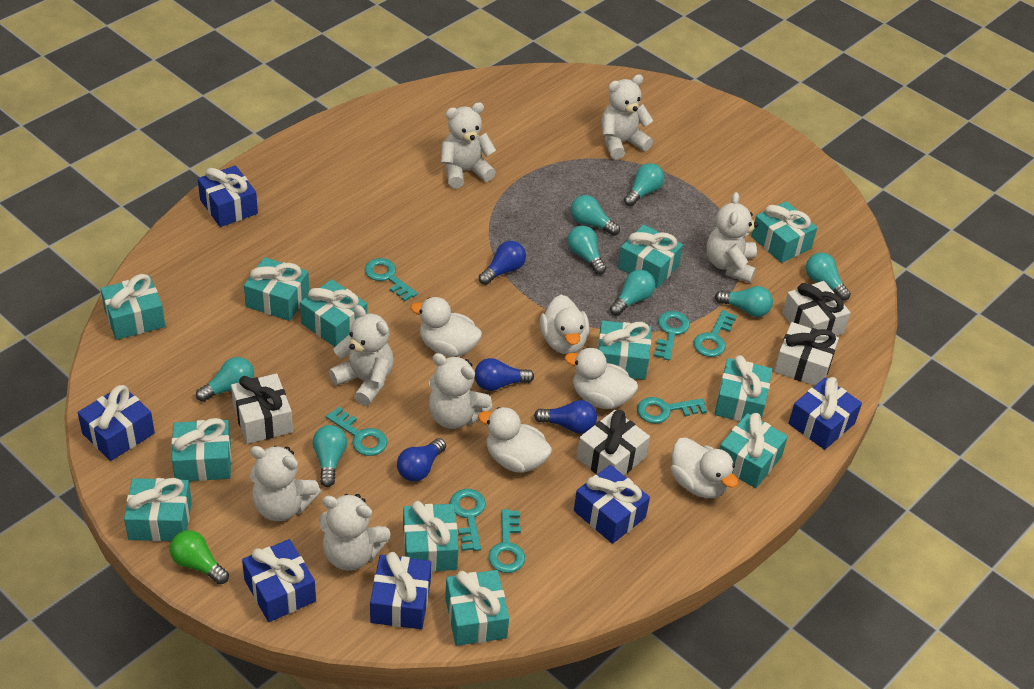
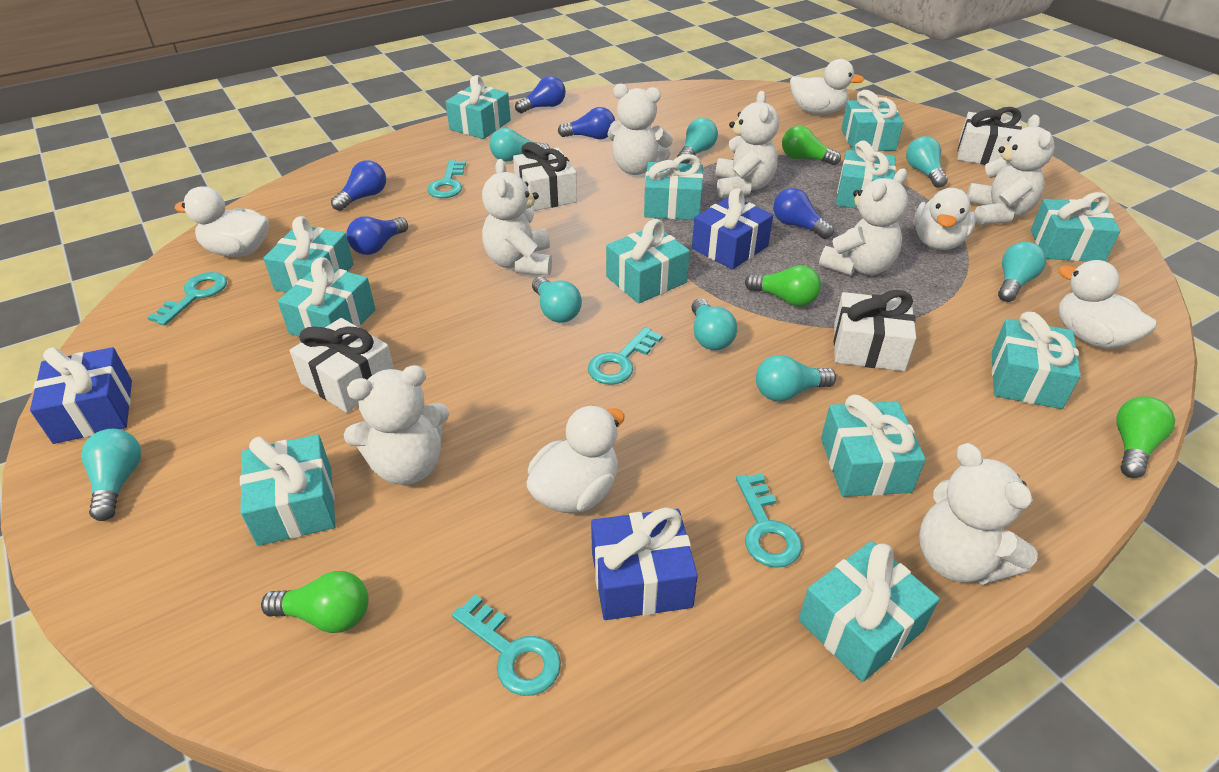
blue gift: [78,385,155,461] [198,165,258,227] [242,539,316,622] [370,552,431,629] [574,465,650,544] [788,377,862,450] = 6 -> [30,347,132,444] [591,508,698,620] [692,188,773,270] = 3
blue light bulb: [397,438,446,482] [475,358,534,391] [479,241,526,285] [534,400,597,434] = 4 -> [331,160,386,211] [347,216,408,255] [515,76,566,113] [558,107,615,139] [773,188,834,239] = 5
green light bulb: [170,530,229,585] = 1 -> [261,571,369,633] [745,265,821,306] [782,126,841,165] [1116,397,1175,478] = 4
turquoise key: [326,407,387,456] [365,258,418,301] [450,489,486,551] [488,509,525,573] [637,397,707,424] [654,311,690,360] [693,310,737,357] = 7 -> [147,272,227,326] [427,160,466,198] [452,595,561,696] [588,327,663,385] [736,473,802,568] = 5

